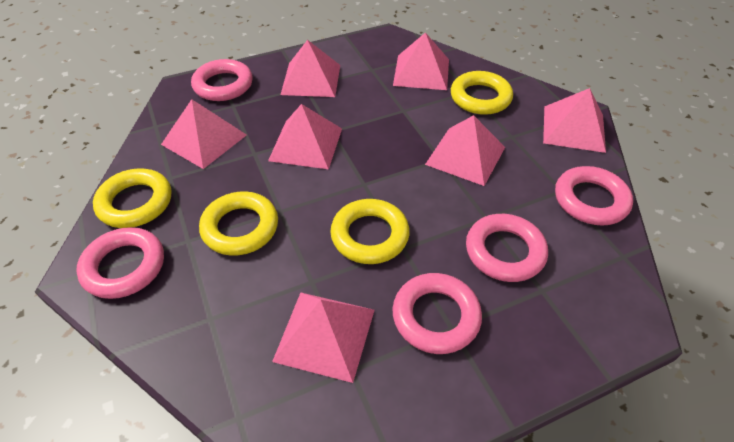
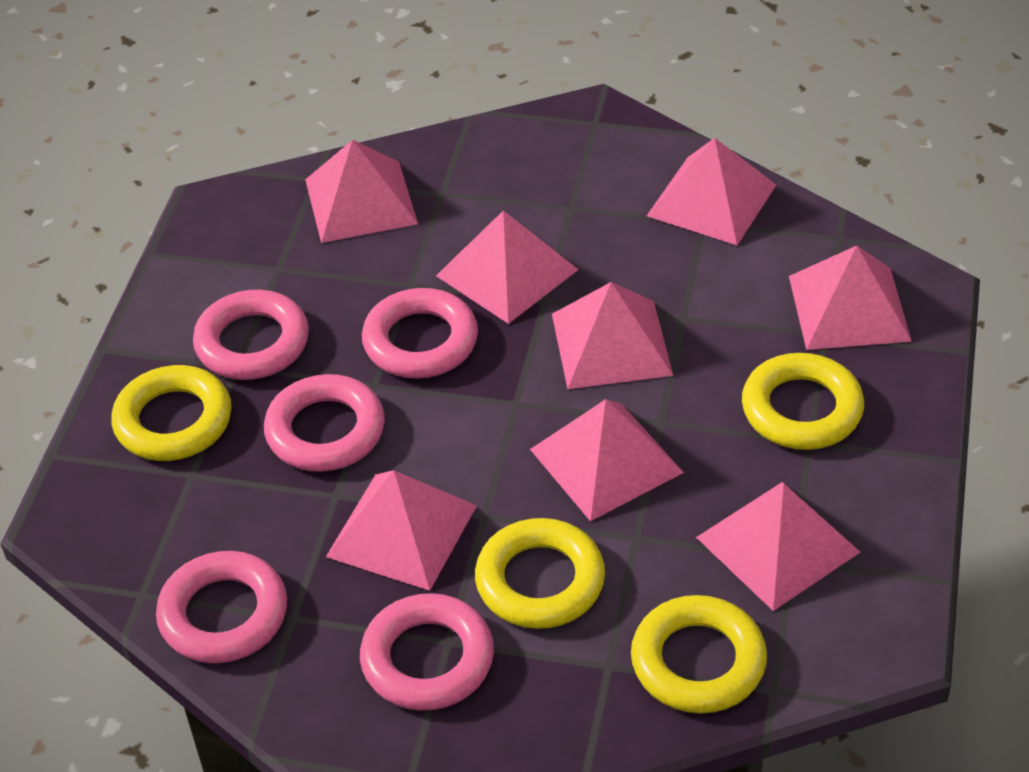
pink pyramid: [161,99,247,169] [268,104,342,169] [272,292,375,383] [281,40,340,97] [393,32,449,90] [425,115,505,186] [543,88,606,153] = 7 -> [305,140,418,243] [326,470,477,591] [436,211,579,324] [530,399,684,521] [552,282,673,389] [647,138,776,245] [696,482,860,611] [789,245,912,350] = 8

